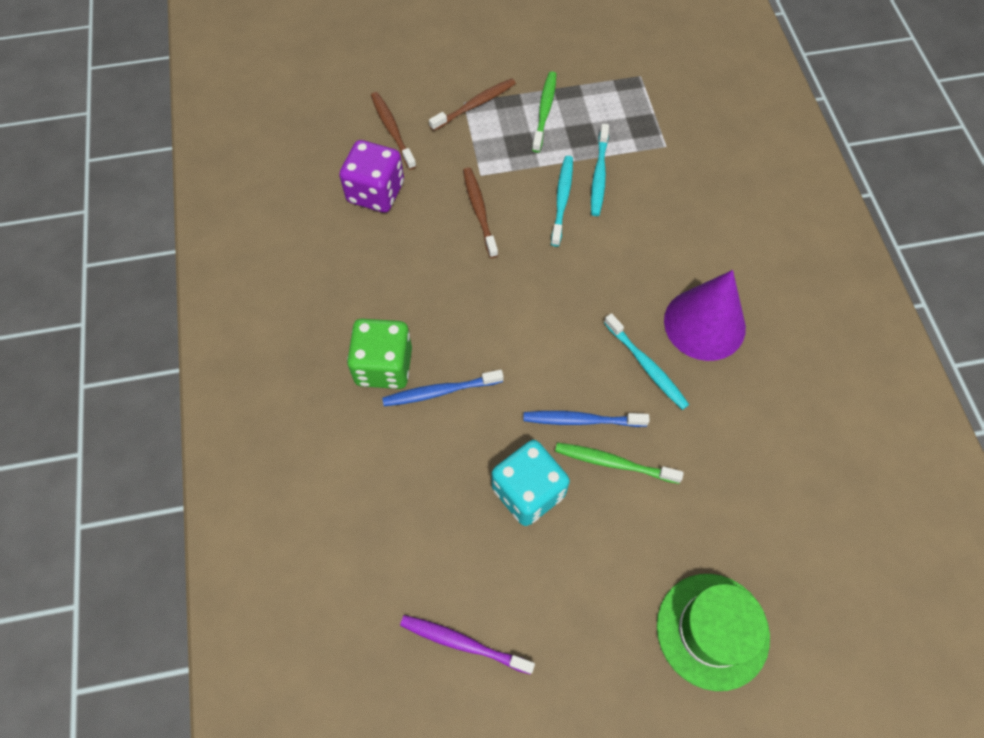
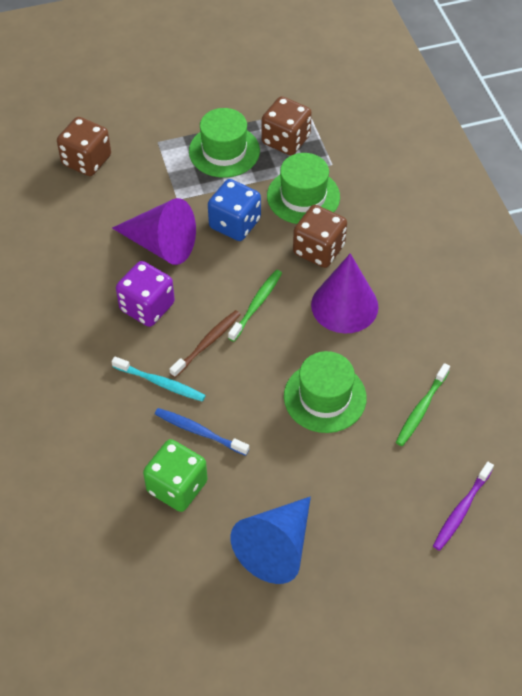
blue cone: none = 0 -> [231,497,311,584] = 1
blue dice: none = 0 -> [208,179,261,241] = 1
blue toothbrush: [382,370,504,406] [523,411,650,427] = 2 -> [155,408,249,456] = 1
brown dice: none = 0 -> [57,117,111,176] [261,96,312,155] [293,205,347,268] = 3
brown toothbrush: [371,92,417,170] [429,78,516,131] [463,168,498,258] = 3 -> [169,310,241,378] = 1
green hat: [657,574,770,691] = 1 -> [189,108,260,178] [267,153,340,224] [284,351,367,433] = 3
purple cone: [664,270,746,361] = 1 -> [112,198,196,265] [311,253,378,334] = 2
turquoise dice: [492,440,570,526] = 1 -> none = 0
turquoise toothbrush: [551,156,573,247] [591,124,609,216] [604,313,689,410] = 3 -> [111,356,206,402] = 1

